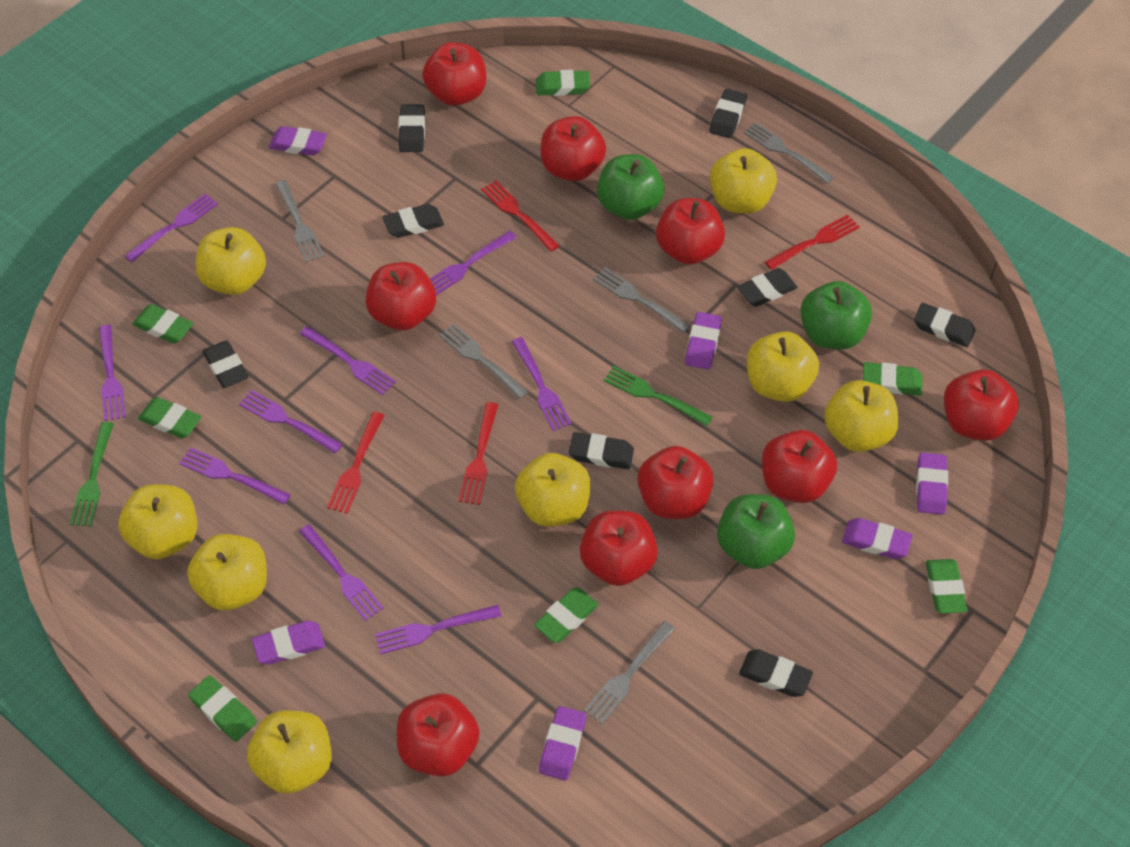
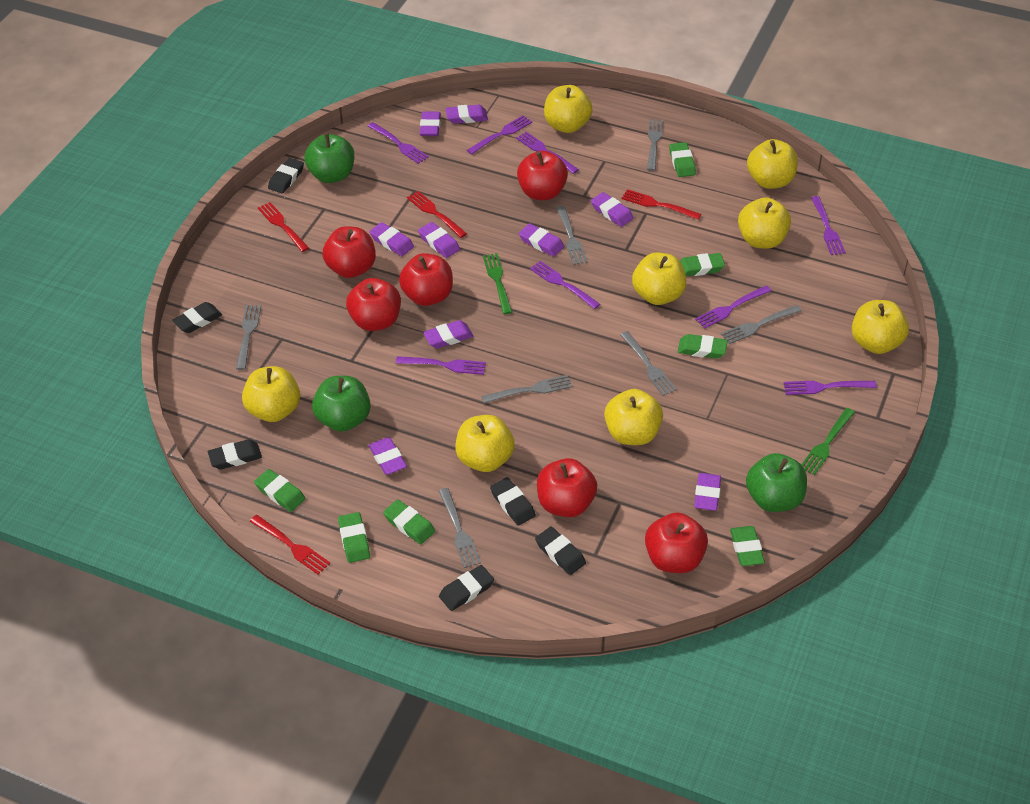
black eraser: [203,340,249,388] [382,204,444,238] [398,104,425,152] [569,432,634,469] [709,89,747,138] [737,268,797,307] [739,650,813,697] [914,303,976,347] = 8 -> [172,302,222,333] [208,439,262,470] [268,158,304,193] [439,565,494,611] [490,477,536,526] [535,527,586,575] = 6
grey fork: [275,180,324,263] [439,324,528,399] [584,621,675,724] [593,267,691,333] [744,122,835,184] = 5 -> [236,305,261,370] [439,488,481,568] [481,375,572,403] [556,206,588,265] [620,331,677,396] [647,119,663,171] [721,305,802,344] = 7
purple eraser: [252,621,325,665] [269,126,327,155] [539,706,586,780] [685,312,722,369] [842,518,912,559] [916,453,948,515] = 6 -> [369,437,407,475] [370,222,414,256] [418,222,460,258] [420,111,441,136] [423,320,473,348] [446,105,488,124] [519,223,564,257] [591,192,634,227] [694,473,721,511] = 9
purple fork: [99,325,126,421] [125,193,218,262] [179,447,291,504] [239,390,343,453] [299,524,384,621] [300,326,396,395] [375,605,501,654] [430,231,517,295] [511,337,572,431] = 9 -> [368,122,429,164] [396,356,486,375] [467,115,532,155] [516,132,579,174] [530,261,600,309] [695,285,771,329] [784,381,877,395] [811,196,846,255] = 8
red apple: [365,262,436,330] [397,693,480,777] [422,42,486,106] [540,116,606,181] [580,510,658,586] [637,446,714,519] [656,198,725,265] [762,430,837,503] [944,369,1019,441] = 9 -> [322,226,376,278] [346,278,401,331] [399,253,453,306] [517,151,568,200] [537,458,597,517] [645,512,708,573] = 6

